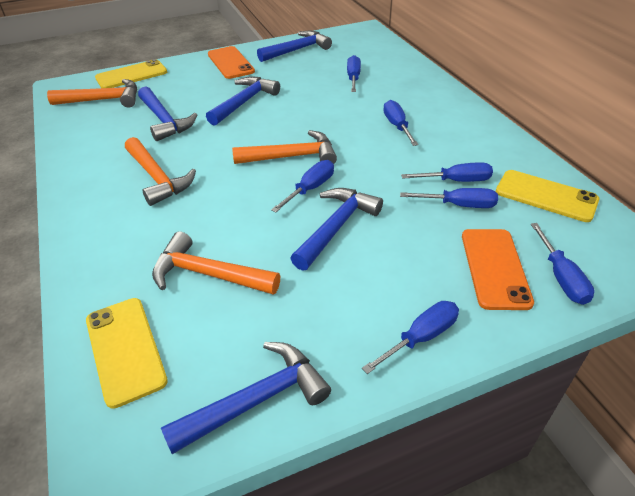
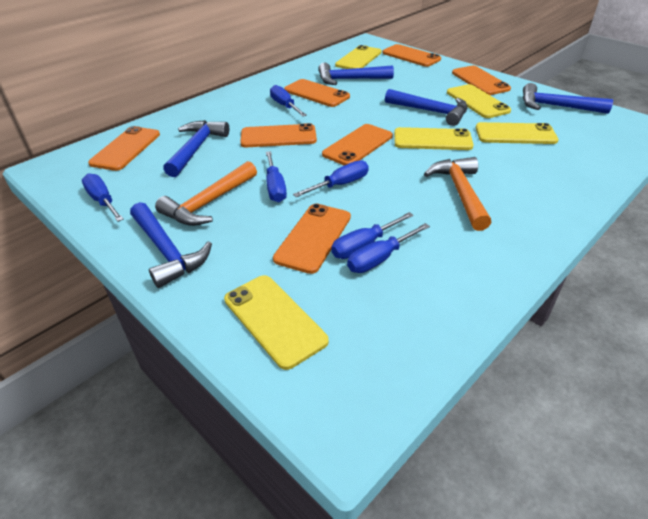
blue screwdriver: [271,160,334,213] [347,55,361,92] [362,301,459,374] [383,100,418,146] [400,188,498,208] [401,162,493,182] [531,223,594,305] = 7 -> [82,173,124,222] [266,151,287,202] [270,85,307,117] [293,160,369,197] [331,212,414,259] [347,223,430,273] = 6
orange hammer: [47,79,137,107] [125,137,196,206] [152,231,280,295] [232,130,337,164] = 4 -> [155,161,257,226] [424,157,491,231] = 2
orange phone: [208,46,255,79] [462,229,534,310] = 2 -> [88,126,160,171] [240,123,317,147] [273,204,351,274] [284,79,350,107] [322,124,393,165] [382,44,441,67] [452,66,511,95] = 7
yellow phone: [86,298,168,409] [95,59,167,88] [496,170,599,222] = 3 -> [224,275,329,370] [335,45,382,69] [394,127,474,150] [447,84,511,118] [476,122,559,144] = 5

